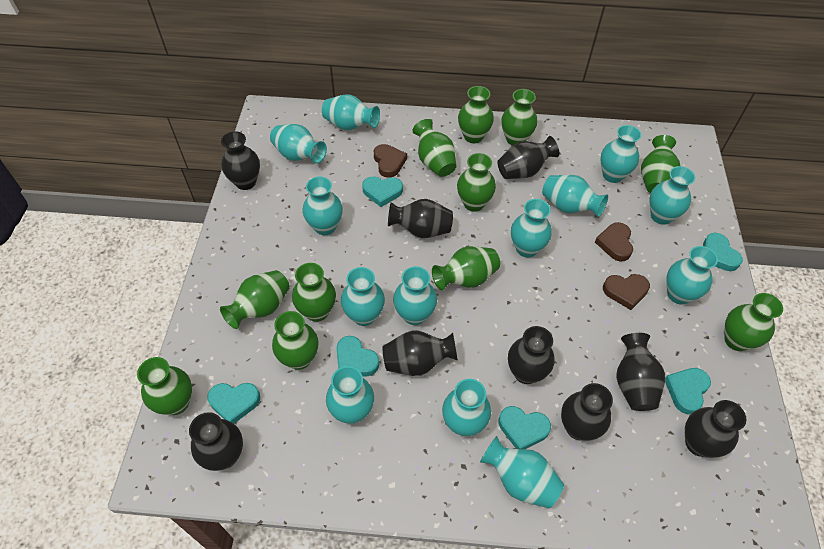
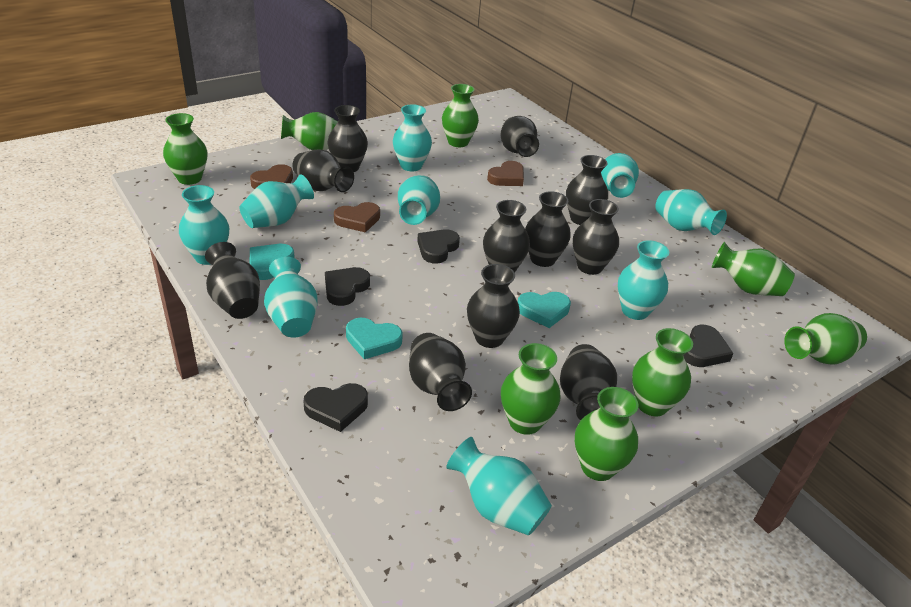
black heart: none = 0 -> [303,383,368,432] [325,267,370,306] [417,229,460,264] [683,325,734,367] = 4
black vase: [189,412,243,471] [221,131,260,190] [383,330,458,376] [388,199,453,238] [497,136,559,179] [508,326,554,384] [561,383,613,441] [616,333,665,411] [685,400,746,458] = 9 -> [205,242,260,319] [292,149,354,192] [328,105,368,172] [409,333,472,411] [467,264,520,348] [483,200,530,273] [501,116,539,157] [525,191,571,267] [560,344,617,420] [566,155,608,225] [573,199,619,275] = 11
green vase: [137,357,192,415] [220,270,290,329] [272,311,319,370] [292,263,336,322] [412,119,456,177] [432,246,500,290] [457,153,496,212] [458,86,494,143] [501,89,537,146] [641,135,680,193] [724,293,783,351] = 11 -> [163,113,207,185] [281,112,338,150] [442,84,479,147] [501,343,560,435] [575,387,638,481] [632,328,693,416] [712,242,795,296] [784,313,867,365] = 8
turquoise heart: [207,383,260,424] [337,336,379,376] [362,176,403,207] [499,406,551,449] [665,368,711,414] [703,233,743,271] = 6 -> [249,244,295,280] [346,318,403,359] [518,292,571,328] = 3
turquoise vase: [270,124,327,164] [303,176,343,235] [322,95,380,130] [326,366,374,424] [341,267,385,326] [393,266,437,325] [442,379,491,436] [480,436,564,508] [511,199,552,258] [542,175,608,217] [600,125,642,183] [650,166,696,225] [666,246,718,305] = 13 -> [179,185,229,265] [239,174,314,228] [264,257,317,338] [393,104,432,171] [398,175,440,225] [446,437,552,535] [601,153,639,198] [618,240,669,320] [655,189,727,235] = 9

